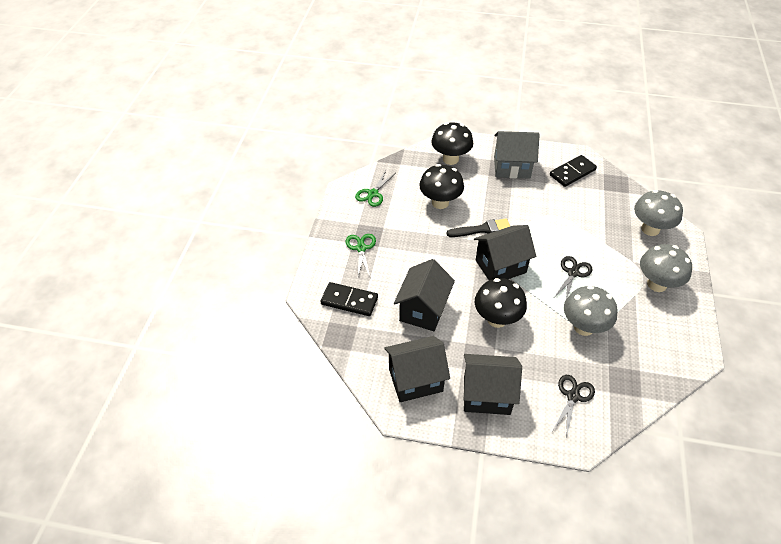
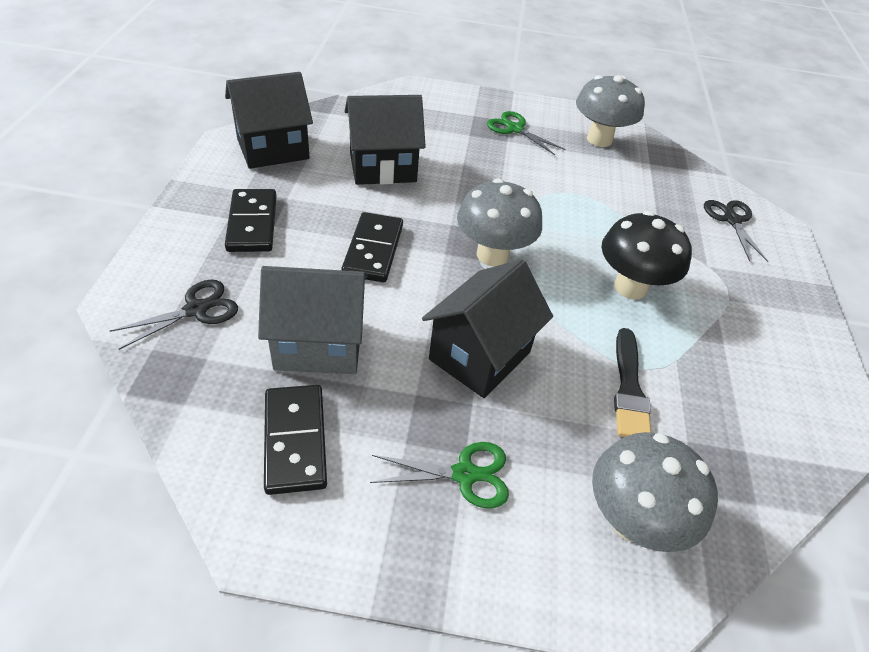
black domino: [320,282,378,316] [550,155,597,187] = 2 -> [225,189,277,252] [264,385,327,495] [342,212,403,282] = 3
black house: [384,336,450,402] [394,259,455,331] [463,354,522,415] [474,225,536,280] = 4 -> [225,72,313,169] [345,95,426,185] [422,259,553,398] = 3
black mushroom: [419,164,464,209] [431,122,473,165] [475,278,527,328] = 3 -> [602,211,692,300] = 1

